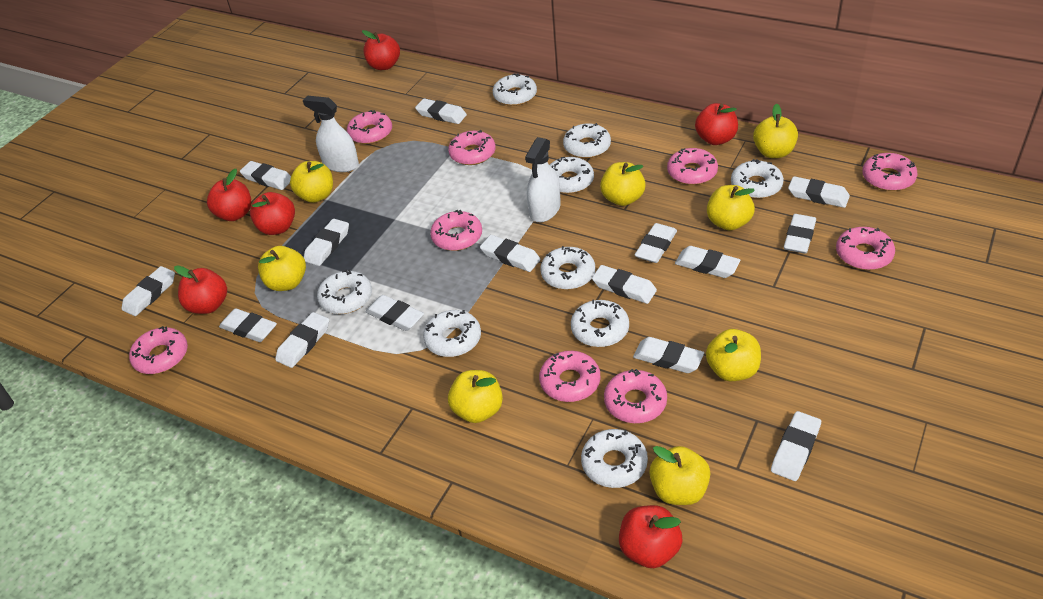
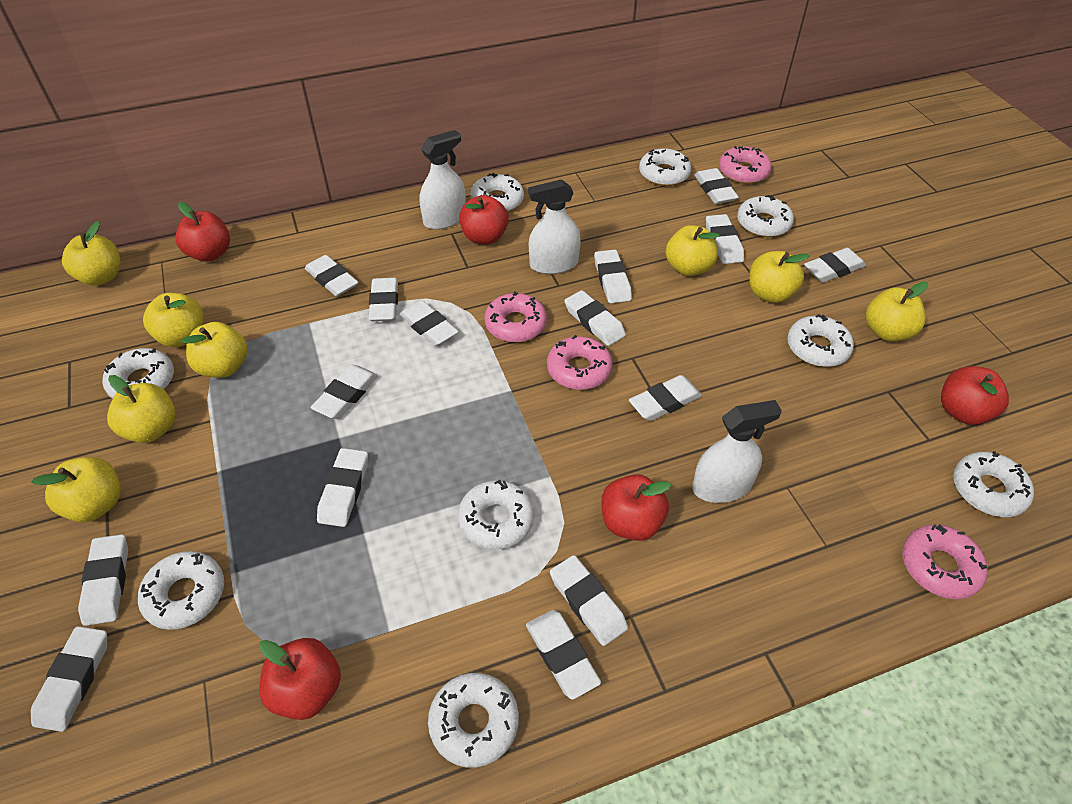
pink donut: [129,326,188,374] [347,110,392,144] [430,210,482,251] [448,130,496,165] [539,351,600,402] [604,369,667,423] [667,148,718,185] [836,227,895,270] [862,153,917,191] = 9 -> [484,291,547,342] [547,335,613,390] [719,146,772,184] [902,524,988,599] = 4
red apple: [174,265,227,314] [207,169,251,221] [250,192,295,235] [362,30,400,70] [619,505,682,568] [695,103,738,145] = 6 -> [175,202,230,262] [259,638,341,720] [459,195,509,244] [601,474,671,541] [941,366,1009,425] = 5
white spray bottle: [303,96,359,172] [525,137,561,222] = 2 -> [420,130,466,230] [528,179,581,274] [692,400,782,503] = 3

